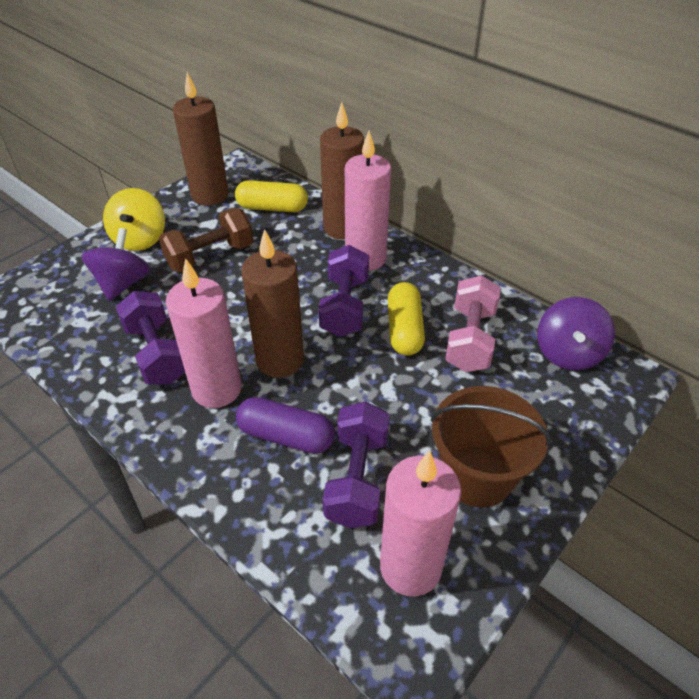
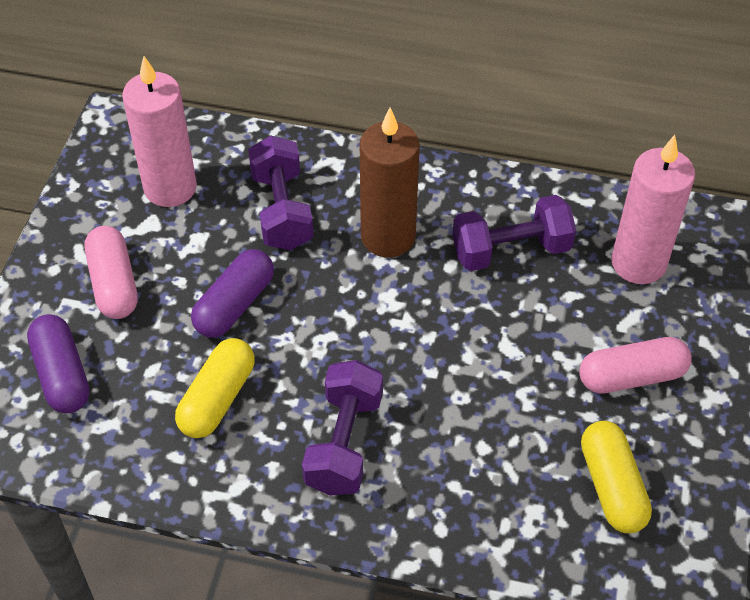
brown bucket: [431,386,551,507] = 1 -> none = 0
brown candle: [173,72,229,206] [241,229,304,378] [320,102,364,239] = 3 -> [360,108,420,258] = 1
brown dumbbell: [159,208,253,272] = 1 -> none = 0
pink candle: [166,258,242,408] [345,131,391,271] [380,451,461,596] = 3 -> [122,56,197,207] [611,135,695,284] = 2
pink capsule: none = 0 -> [85,226,138,319] [579,337,692,394] = 2
pink dumbbell: [445,275,501,372] = 1 -> none = 0
purple capsule: [236,397,335,454] = 1 -> [27,314,89,413] [191,249,274,338] = 2
purple spinning top: [81,228,151,301] [537,297,615,370] = 2 -> none = 0
yellow spinning top: [103,188,165,251] = 1 -> none = 0

